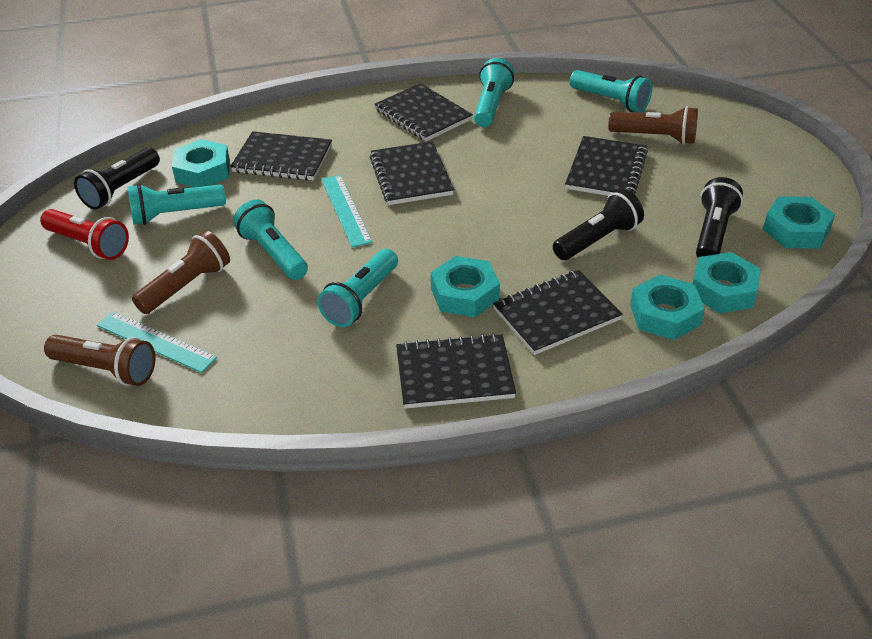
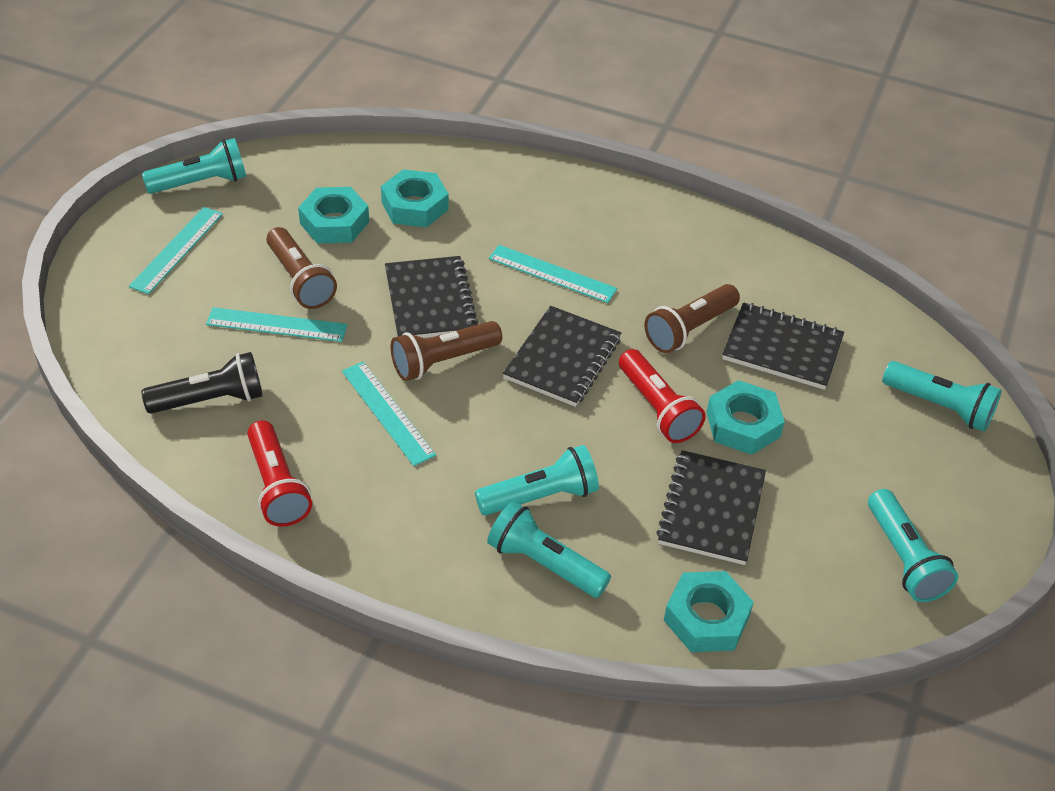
black flashlight: [74,147,160,210] [553,189,644,260] [696,177,743,257] = 3 -> [141,352,262,414] = 1
black notebook: [230,131,332,181] [370,141,454,205] [374,83,473,141] [396,333,516,409] [493,270,623,355] [565,136,648,196] = 6 -> [385,256,479,338] [503,306,621,407] [656,450,766,565] [722,302,844,390] = 4
red flashlight: [40,209,129,260] = 1 -> [247,420,312,527] [619,349,706,443] = 2
turquoise nut: [172,139,230,187] [431,256,500,317] [630,275,705,340] [693,252,761,313] [763,196,835,249] = 5 -> [298,187,369,244] [381,169,448,227] [664,571,754,652] [706,380,785,455] = 4
turquoise ruler: [97,311,217,373] [321,175,373,247] = 2 -> [129,207,223,294] [206,307,347,342] [342,361,436,466] [489,245,617,303] = 4

